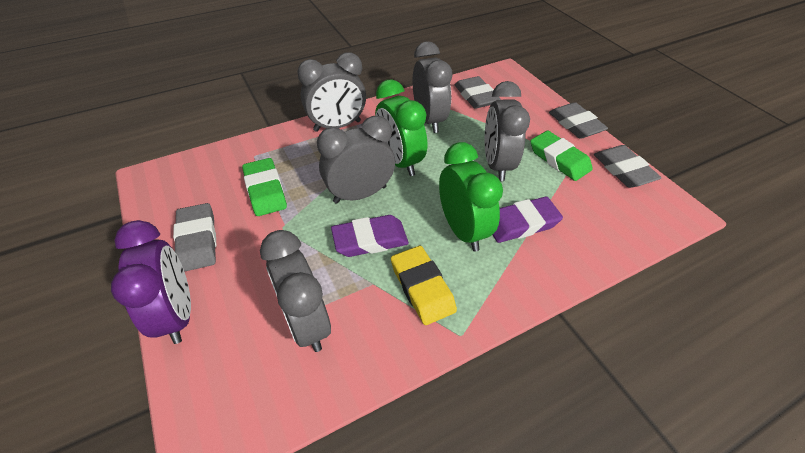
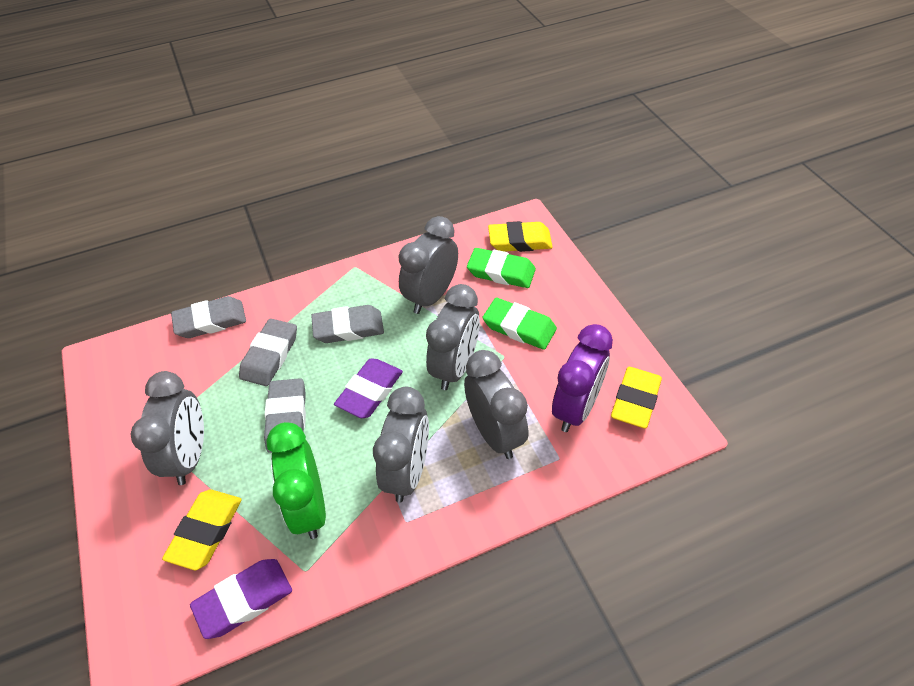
green clock: [375,79,427,176] [439,142,503,251] = 2 -> [266,422,326,539] = 1
yellow eraser: [391,246,457,325] = 1 -> [162,490,242,570] [488,221,553,252] [611,367,662,429] = 3

